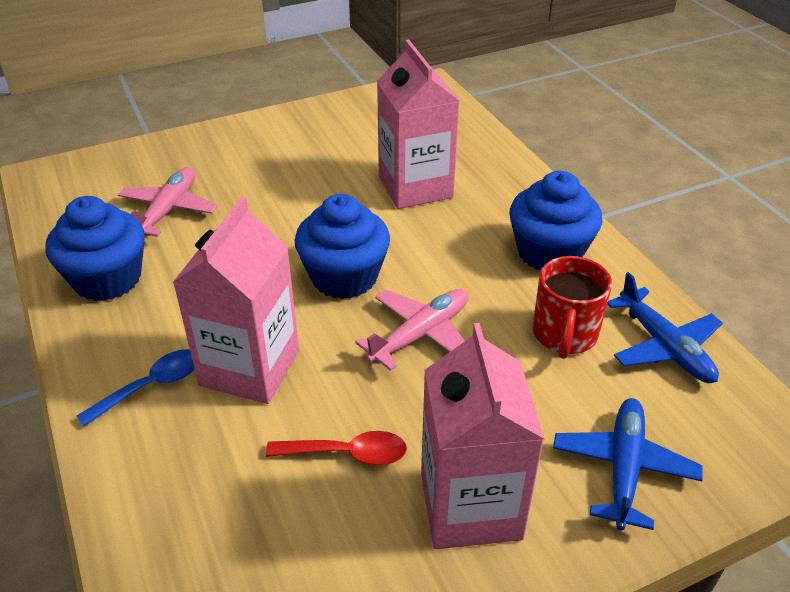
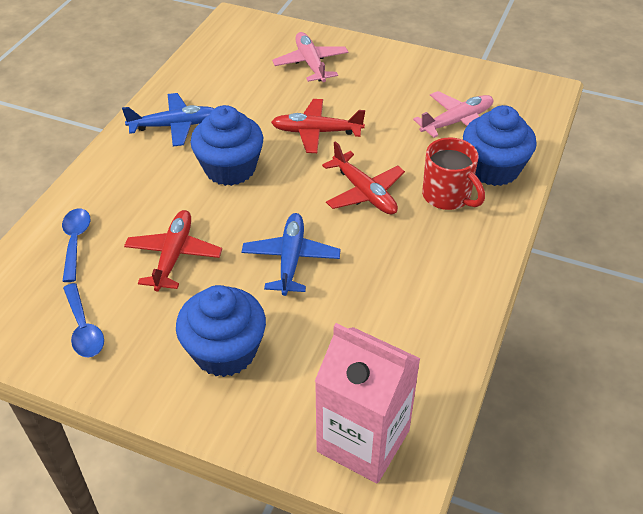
blue spoon: [77,349,195,426] = 1 -> [62,208,90,282] [63,283,104,357] = 2
pink carton: [172,197,299,404] [377,39,459,209] [421,323,545,549] = 3 -> [315,323,421,484] = 1
red plane: none = 0 -> [124,210,222,292] [271,99,365,153] [322,141,405,215] = 3
red spoon: [266,431,407,465] = 1 -> none = 0

